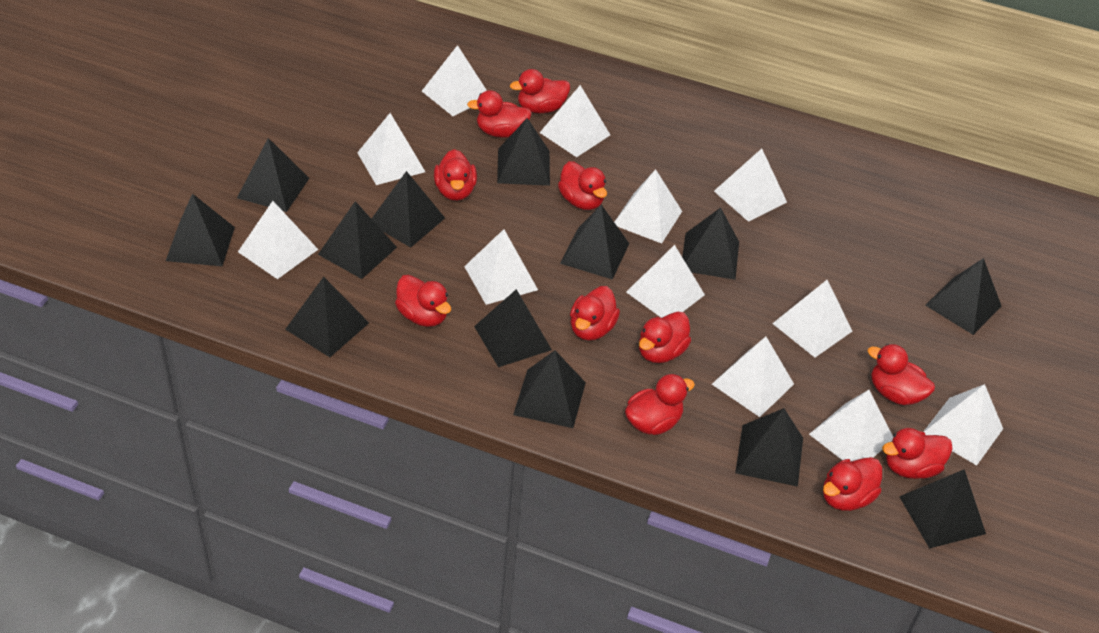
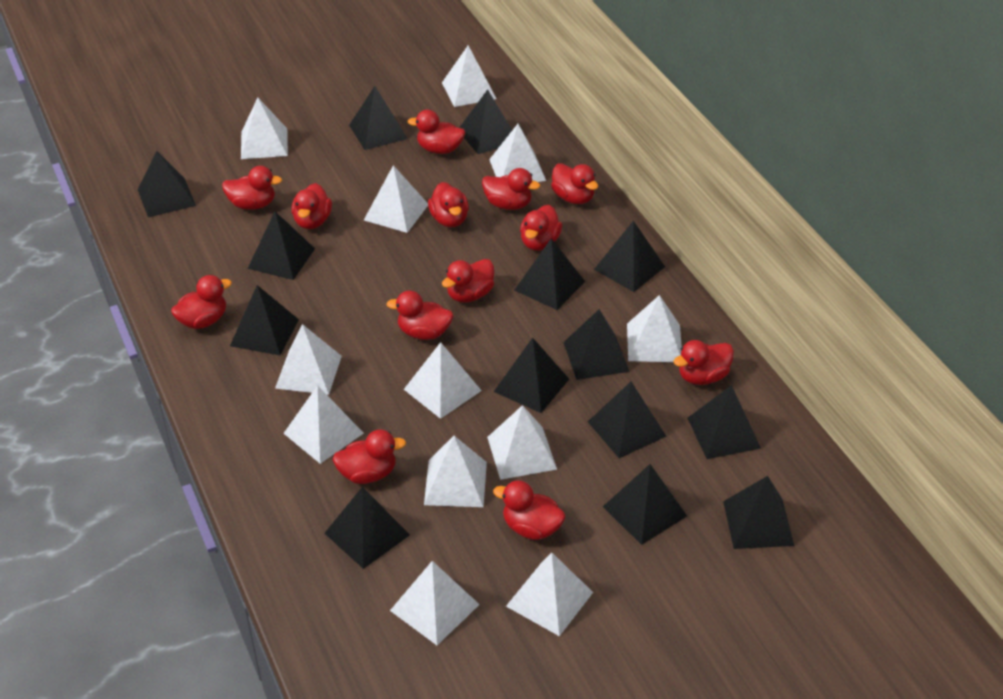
black pyramid: [166,193,235,266] [237,138,309,212] [285,277,369,357] [318,201,397,279] [372,171,445,248] [474,289,552,367] [497,118,550,186] [513,350,586,428] [560,205,629,280] [682,208,739,280] [735,408,803,487] [899,469,986,548] [925,258,1001,335] = 13 -> [137,151,196,217] [230,285,299,355] [247,212,315,280] [324,487,410,569] [349,86,408,150] [459,89,512,154] [494,338,569,413] [514,238,585,310] [563,309,630,380] [588,382,667,458] [594,220,665,292] [603,464,687,545] [687,385,761,459] [723,476,794,549] = 14
red duck: [395,275,451,327] [434,149,477,201] [467,90,532,138] [510,69,570,113] [558,161,607,210] [570,286,620,340] [625,374,695,435] [639,312,691,363] [823,457,882,511] [868,344,935,405] [882,428,953,479] = 11 -> [171,275,232,329] [222,166,282,210] [291,183,332,229] [332,430,406,484] [386,291,453,340] [408,110,465,154] [428,182,469,227] [442,259,494,303] [482,168,540,210] [493,480,565,540] [520,205,562,251] [551,163,598,204] [673,340,734,385] = 13

